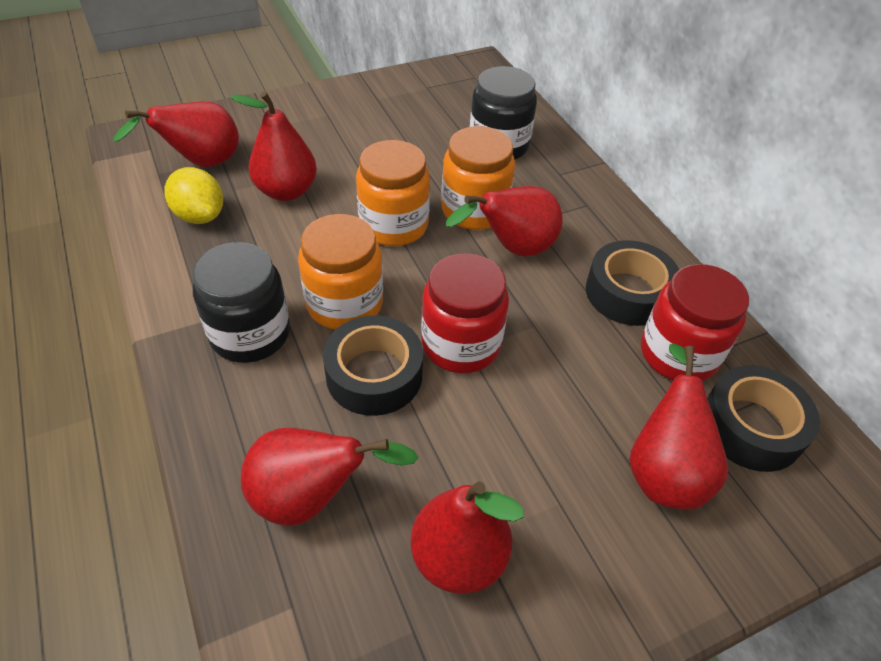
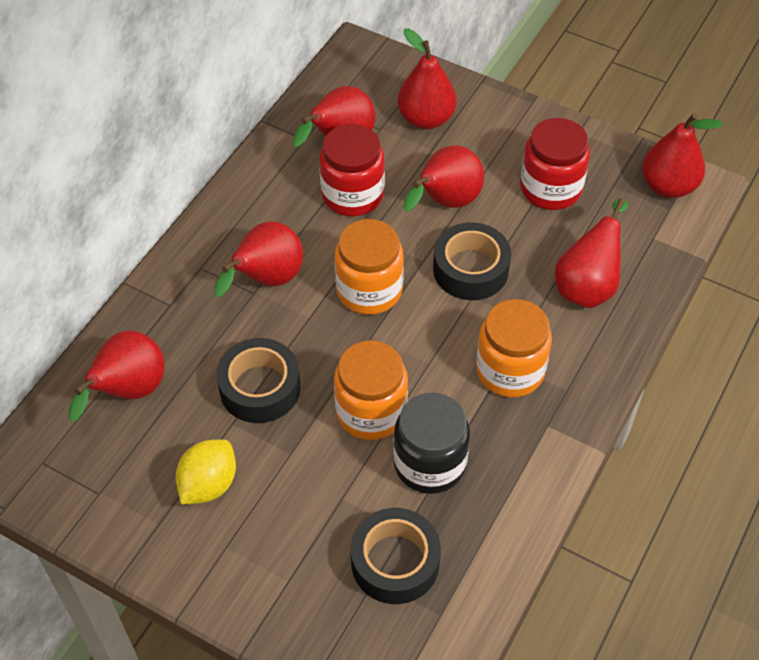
black jar: [192,242,290,363] [470,66,537,160] = 2 -> [393,393,470,494] = 1
red pear: [113,101,239,167] [230,91,317,201] [241,428,419,526] [411,481,524,594] [446,186,563,257] [629,343,728,510] = 6 -> [68,331,164,422] [214,221,303,298] [293,86,375,147] [398,28,457,129] [403,145,484,212] [555,198,628,308] [642,113,723,198] = 7

